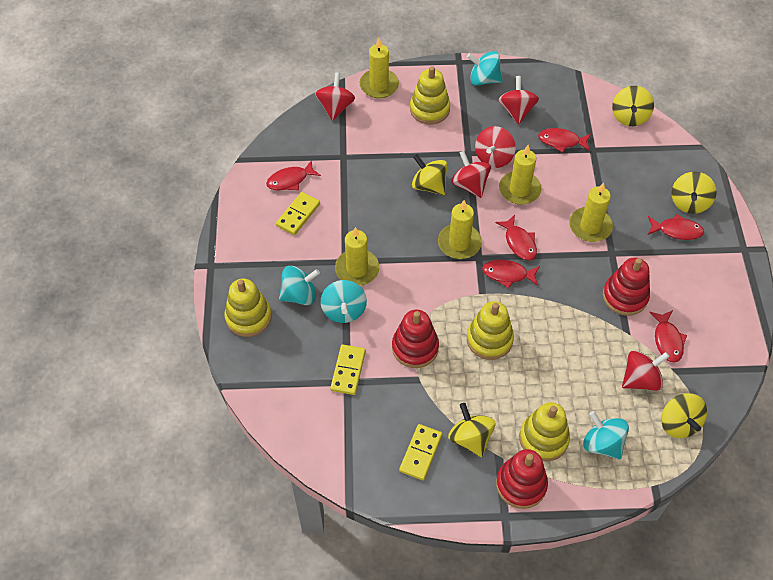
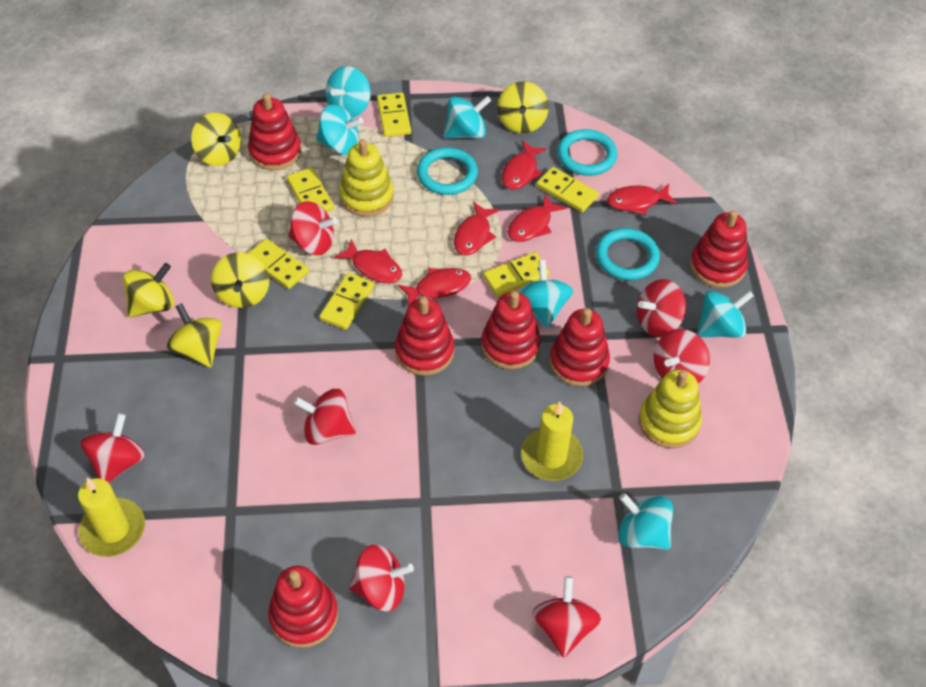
red spinning top: [315,72,355,121] [451,151,491,198] [475,126,516,168] [498,76,539,125] [622,351,670,391] = 5 -> [81,413,145,483] [289,201,338,256] [293,389,356,445] [349,545,414,611] [532,576,601,658] [637,279,686,337] [654,329,710,383] = 7
red stacking toy: [392,310,439,368] [496,449,548,509] [603,258,650,316] = 3 -> [248,93,301,170] [268,566,338,648] [395,297,454,376] [481,291,541,369] [550,308,610,387] [690,210,748,288] = 6
turquoise ring: none = 0 -> [417,147,478,195] [557,129,617,176] [596,228,660,280] = 3
turquoise spinning top: [279,266,320,305] [321,280,367,323] [467,51,503,86] [583,411,629,460] = 4 -> [316,105,363,155] [325,66,371,117] [444,96,491,139] [517,260,573,328] [618,493,673,550] [697,291,754,338] = 6
yellow candle: [335,227,380,286] [360,38,399,98] [438,200,482,259] [499,145,541,205] [569,182,613,242] = 5 -> [78,478,145,557] [521,402,583,481] = 2
yellow domino: [276,192,320,235] [330,344,366,395] [399,424,443,480] = 3 -> [247,239,309,289] [287,167,334,212] [319,273,374,330] [377,92,411,137] [483,252,550,297] [536,167,599,212] = 6
yellow stacking toy: [224,279,272,337] [410,66,450,124] [467,301,514,360] [519,402,570,461] = 4 -> [339,139,394,217] [639,370,702,448] = 2

